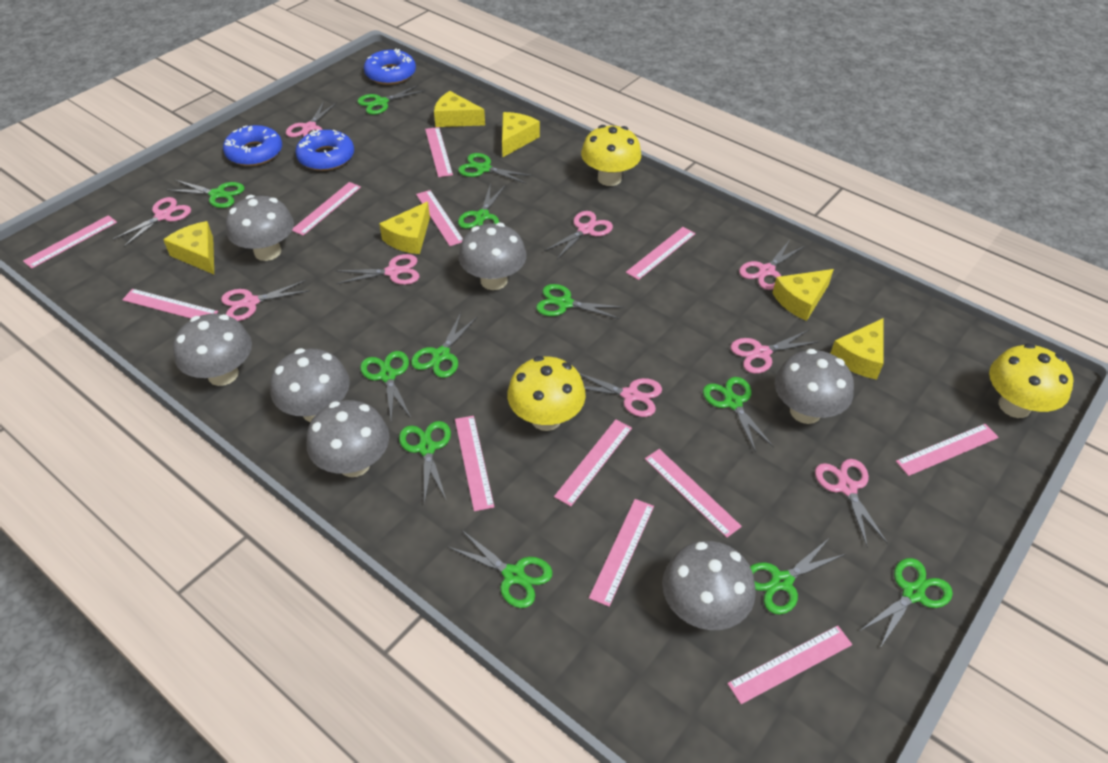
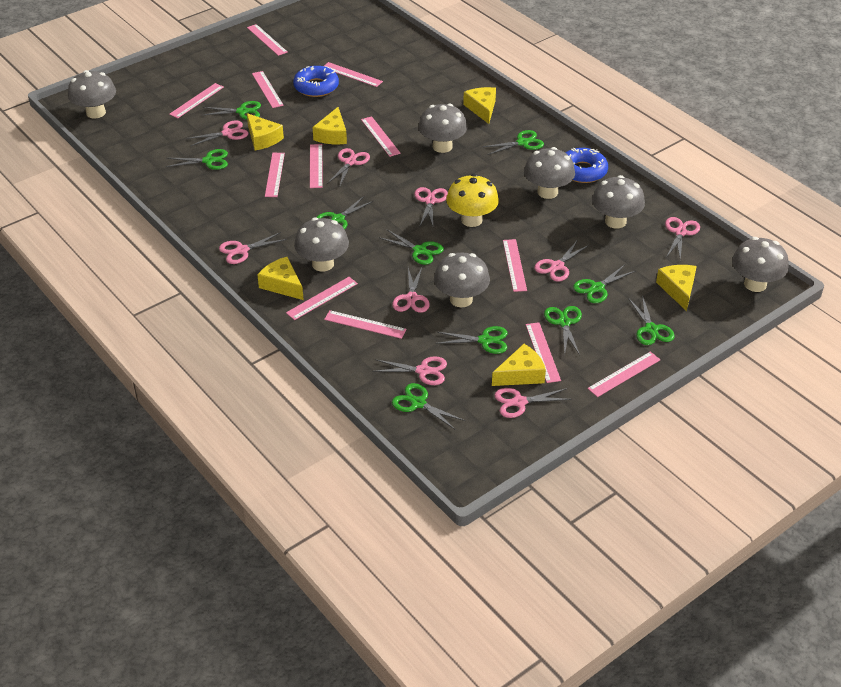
blue donut: [223,125,282,166] [295,129,354,171] [364,49,416,85] = 3 -> [293,66,339,97] [566,148,608,183] = 2
green scissors: [167,180,244,208] [357,85,425,115] [360,351,411,421] [399,421,451,504] [411,313,478,378] [448,530,553,608] [458,153,533,184] [458,185,506,229] [536,284,624,319] [703,377,774,452] [750,539,846,615] [860,558,953,648] = 12 -> [166,149,228,170] [203,101,261,120] [316,196,374,229] [379,230,444,265] [392,383,465,430] [436,326,508,354] [483,130,544,155] [544,306,582,355] [573,265,635,303] [628,295,674,345] = 10
yellow mushroom: [507,356,586,431] [581,125,641,186] [989,343,1074,418] = 3 -> [446,174,499,227] = 1

